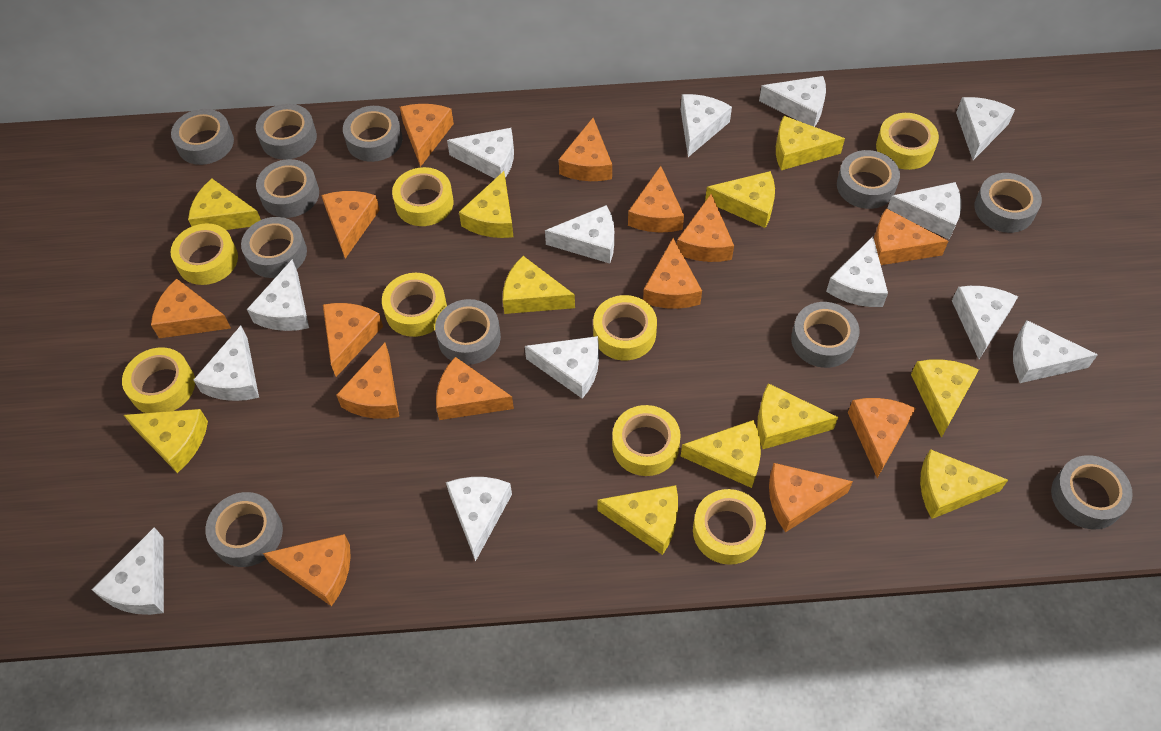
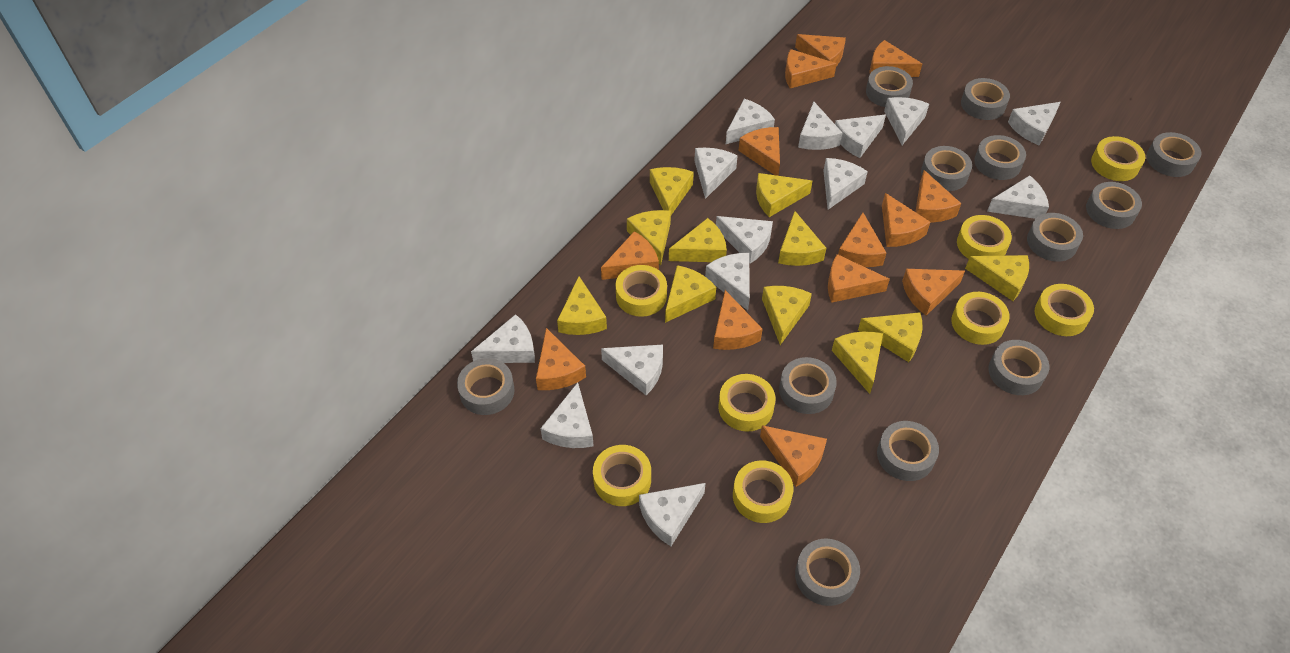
grey tape: [171,109,234,165] [205,492,283,567] [241,217,307,278] [256,104,317,160] [256,159,319,218] [343,106,402,162] [435,299,501,365] [791,302,860,368] [837,150,900,209] [974,173,1042,233] [1051,455,1133,529] = 11 -> [457,358,515,415] [779,357,837,414] [795,538,860,606] [866,66,913,107] [877,421,939,481] [921,146,972,191] [961,78,1010,120] [974,135,1026,180] [988,340,1049,395] [1027,213,1083,262] [1086,182,1142,229] [1146,132,1201,177] = 12
orange cheese: [151,279,231,338] [263,534,351,606] [321,191,380,259] [323,303,383,377] [336,343,399,419] [400,104,454,167] [436,357,514,420] [559,118,612,181] [628,166,684,233] [643,238,702,309] [677,194,734,262] [769,463,853,532] [848,398,916,478] [874,208,948,265] = 14 -> [536,328,586,390] [601,231,659,280] [713,290,762,350] [738,127,780,176] [760,425,827,487] [785,49,837,88] [795,34,846,66] [828,254,890,303] [838,213,886,267] [870,40,922,77] [882,193,930,247] [902,269,965,316] [915,170,961,223] = 13

